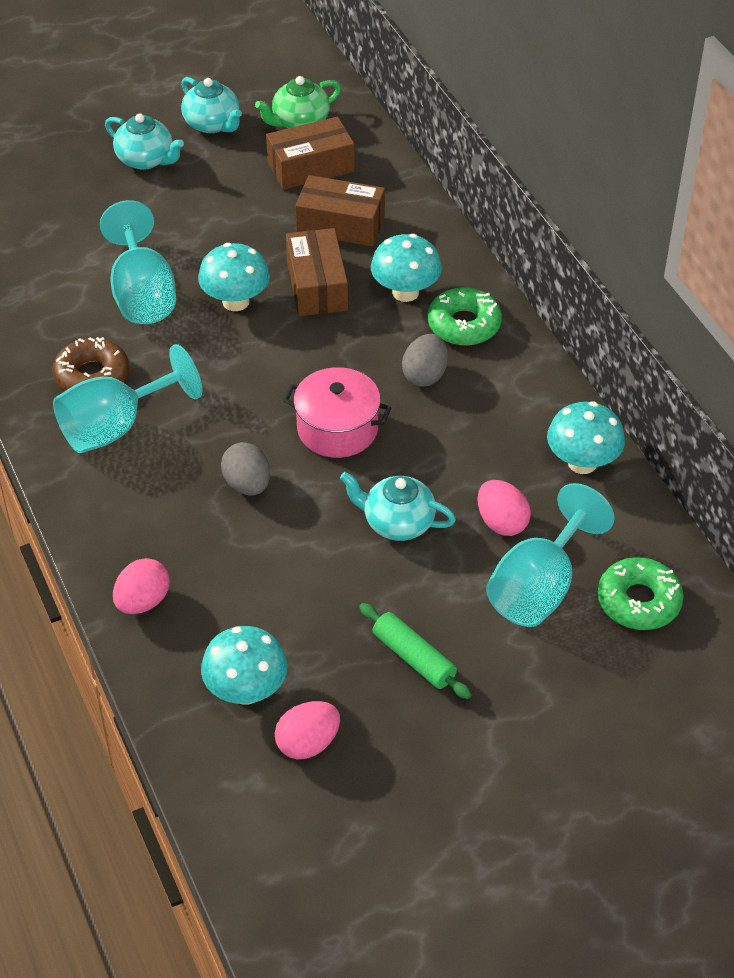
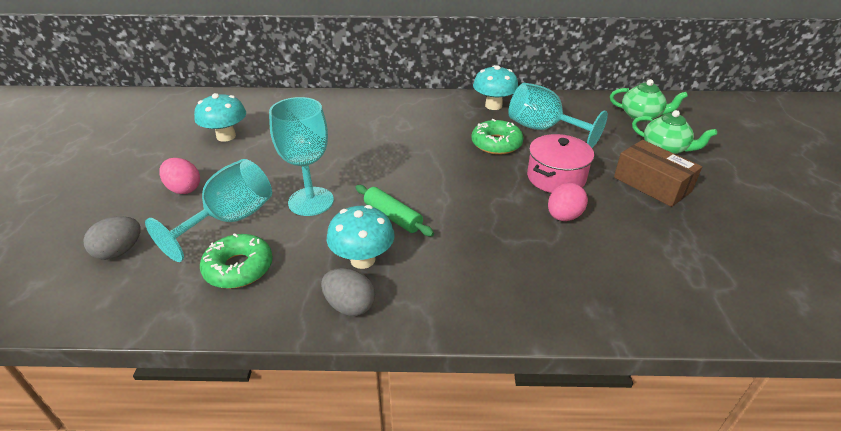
brown box: [266,117,355,190] [286,228,348,316] [296,175,385,247] = 3 -> [614,140,702,207] = 1
brown donut: [52,337,129,391] = 1 -> none = 0
green teapot: [255,76,341,128] = 1 -> [610,79,688,121] [632,110,717,154] = 2
pink egg: [113,558,170,614] [275,701,340,759] [477,480,531,536] = 3 -> [159,158,200,194] [548,183,588,221] = 2
turquoise mushroom: [198,243,270,311] [201,626,287,705] [371,234,442,302] [547,401,625,474] = 4 -> [194,93,246,142] [327,205,395,269] [473,65,518,110] = 3
turquoise teapot: [105,113,184,170] [181,77,242,133] [340,472,456,541] = 3 -> none = 0

